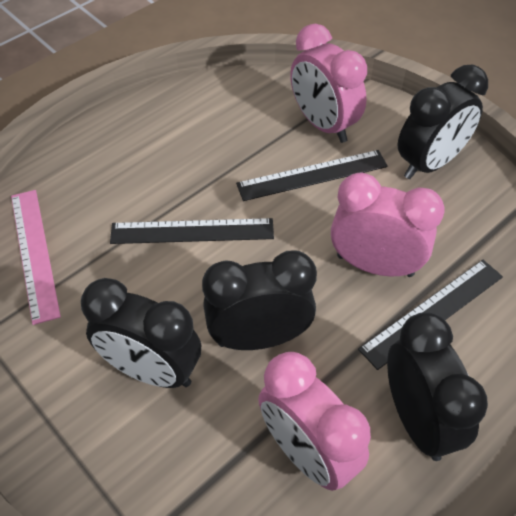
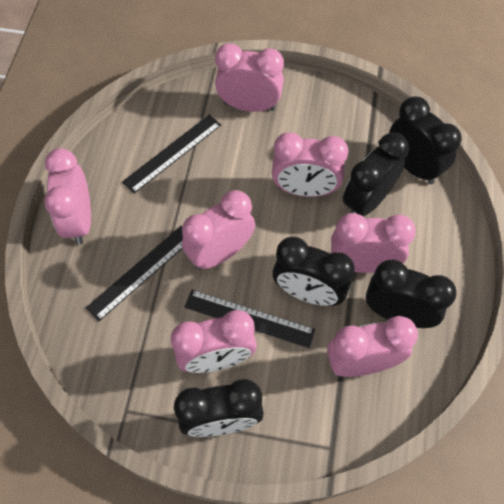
black clock: [81,278,201,388] [202,251,317,350] [387,312,488,461] [398,65,488,179] = 4 -> [174,379,264,437] [273,237,355,306] [343,133,409,216] [366,260,457,328] [389,96,461,184] = 5
pink clock: [258,352,371,491] [290,24,367,143] [331,173,445,277] = 3 -> [44,148,91,245] [171,310,257,373] [182,190,255,270] [215,43,284,112] [272,132,348,197] [327,316,418,377] [331,213,416,273] = 7
pink ruler: [11,190,61,325] = 1 -> none = 0

